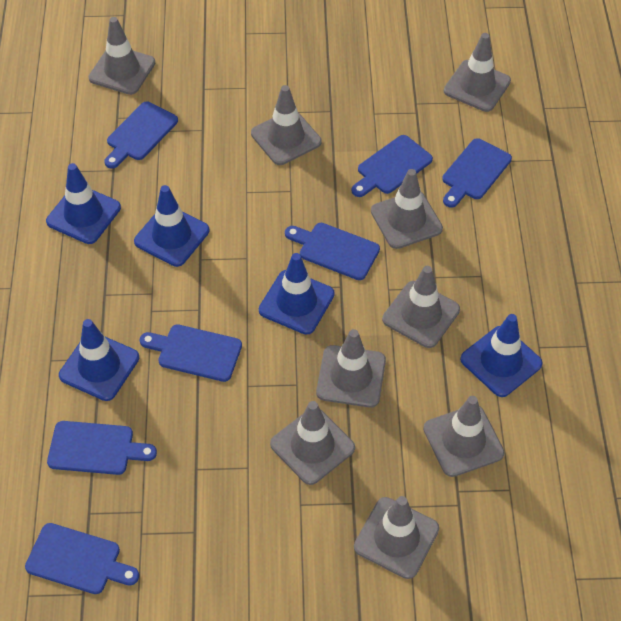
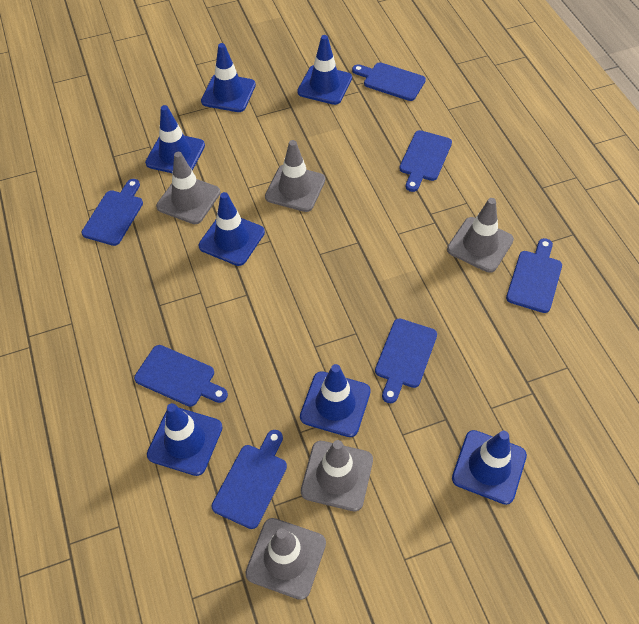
blue traffic cone: [46,163,121,244] [59,319,139,401] [134,185,209,267] [259,253,335,334] [460,314,543,397] = 5 -> [145,105,205,173] [147,403,223,476] [199,192,265,266] [201,43,256,112] [297,35,352,105] [300,364,371,437] [452,430,527,505] = 7
grey traffic cone: [88,17,155,95] [251,85,322,165] [270,401,355,485] [316,329,386,408] [354,496,439,579] [371,169,443,249] [382,266,460,348] [423,396,505,477] [444,33,511,112] = 9 -> [156,152,220,224] [245,518,326,600] [265,140,325,212] [301,440,373,511] [447,198,514,273] = 5

